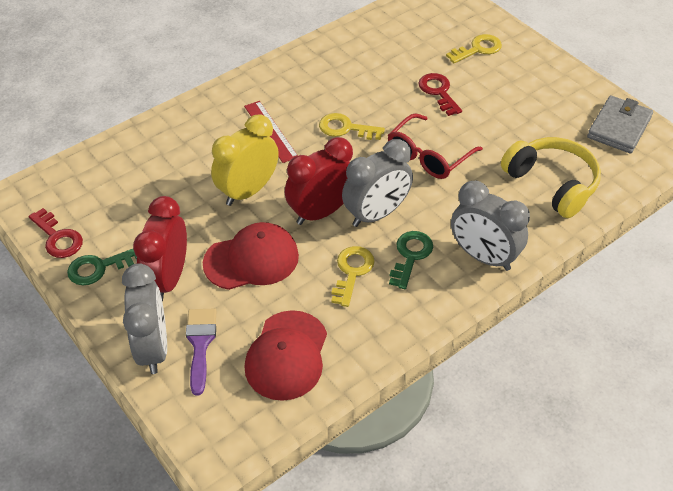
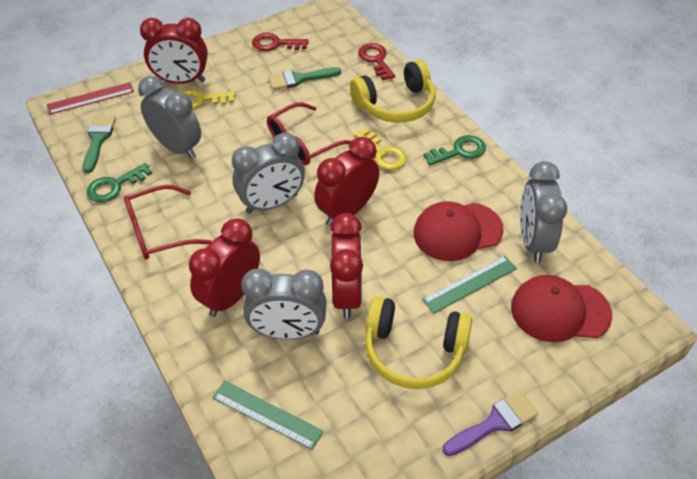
green brush: none = 0 -> [83,115,116,173] [268,67,341,90] = 2
green ruler: none = 0 -> [212,381,324,450] [422,256,517,314] = 2
grey clock: [122,263,167,374] [342,139,413,227] [451,181,530,271] = 3 -> [138,76,201,159] [232,133,305,213] [241,268,326,340] [520,161,567,263] = 4
grey wallet: [587,96,653,154] = 1 -> none = 0
red clock: [133,196,187,301] [285,137,353,225] = 2 -> [140,18,208,84] [189,218,260,317] [314,137,379,226] [330,213,363,318] = 4
red glasses: [388,113,483,179] = 1 -> [124,185,212,260] [267,102,351,165] = 2
yellow clock: [211,114,279,206] = 1 -> none = 0
yellow headphones: [501,137,601,218] = 1 -> [350,60,436,123] [365,296,472,389] = 2
yellow key: [319,113,385,140] [331,246,375,307] [446,34,502,64] = 3 -> [181,89,235,110] [355,128,407,170] = 2

